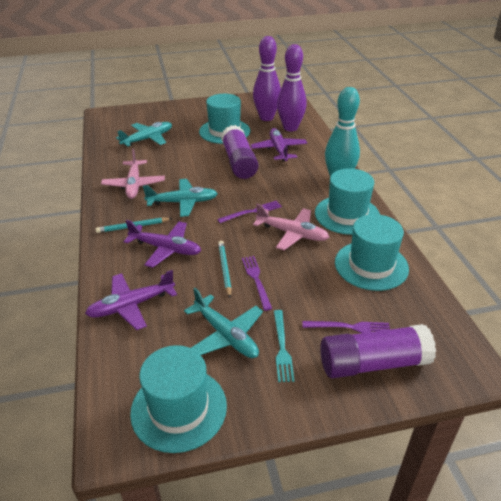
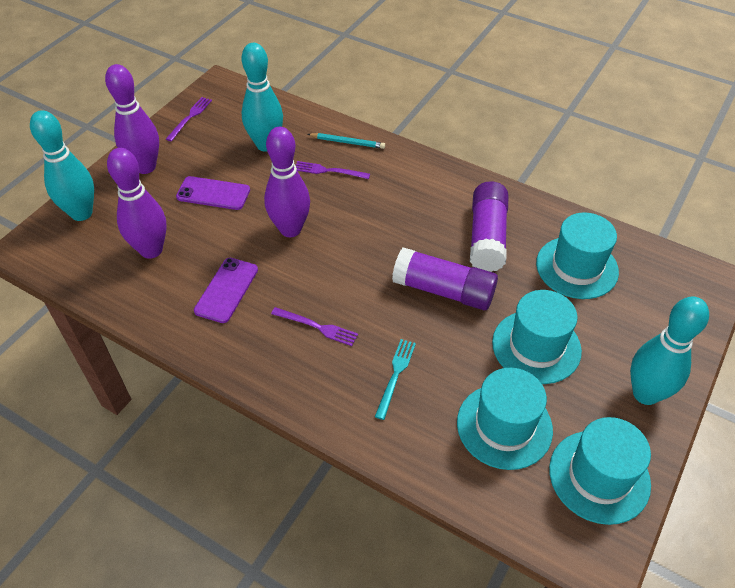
pink plane: [101,149,165,199] [253,204,329,250] = 2 -> none = 0
purple bowling pin: [253,36,281,121] [277,44,307,132] = 2 -> [105,64,159,174] [107,148,167,259] [264,127,310,237] = 3
purple phone: none = 0 -> [176,176,250,210] [194,258,258,323] = 2
purple plane: [85,270,177,330] [124,220,201,268] [251,128,307,161] = 3 -> none = 0
turquoise bowling pin: [325,87,360,177] = 1 -> [30,110,94,221] [241,43,283,152] [630,297,709,405] = 3
turquoise pencil: [95,217,172,233] [218,241,232,298] = 2 -> [307,133,385,149] = 1
turquoise plane: [116,122,172,147] [143,179,218,217] [184,288,263,358] = 3 -> none = 0

